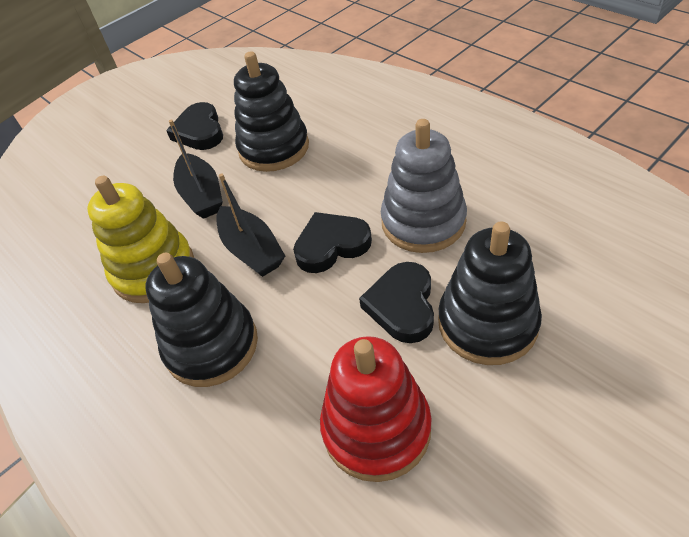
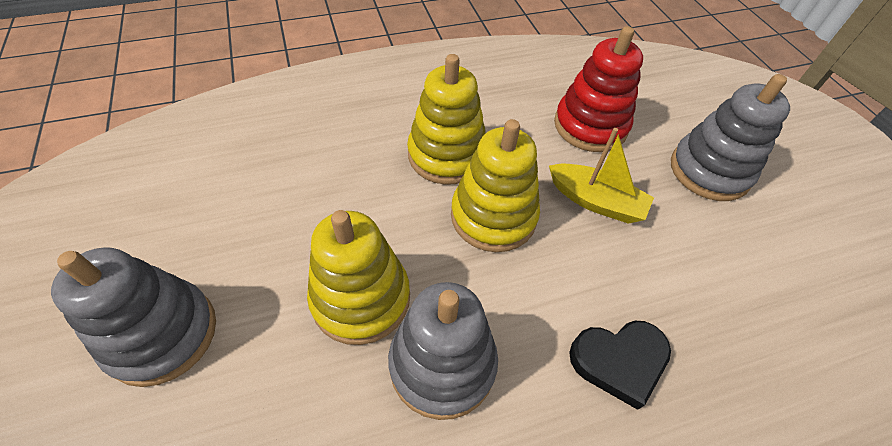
black boat: [169,119,223,219] [216,173,285,277] = 2 -> none = 0
black heart: [166,102,223,150] [293,212,372,273] [359,262,434,343] = 3 -> [569,321,671,410] = 1
black stacking toy: [146,253,258,387] [234,51,309,172] [438,221,542,365] = 3 -> none = 0
grey stacking toy: [381,119,467,253] = 1 -> [51,247,216,387] [388,282,498,420] [671,74,790,201] = 3
yellow boat: none = 0 -> [549,128,654,224] = 1
yellow stacking toy: [87,176,194,303] = 1 -> [307,210,410,345] [407,54,486,185] [451,119,540,252] = 3

